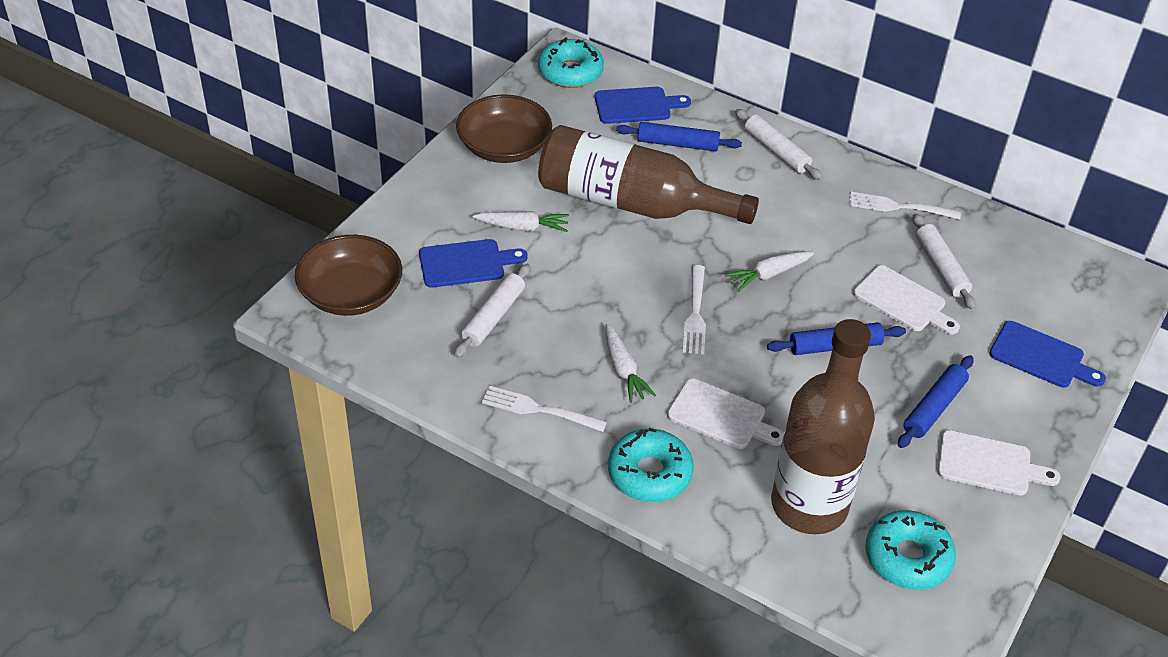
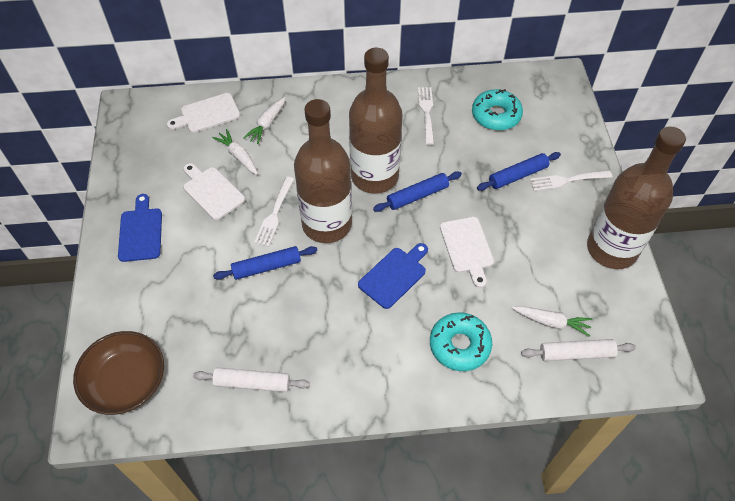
blue cutting board: [419,239,528,288] [595,87,691,124] [989,321,1106,388] = 3 -> [118,194,162,262] [358,243,428,309] = 2
brown bottle: [538,125,759,224] [771,319,875,534] = 2 -> [294,99,352,243] [349,48,402,194] [587,126,686,269] = 3
brown bowl: [295,235,402,316] [456,94,552,163] = 2 -> [73,331,164,415] = 1
turquoise donut: [538,37,604,88] [608,428,694,502] [865,510,956,590] = 3 -> [430,312,492,371] [472,89,523,131] = 2
white rolling pin: [454,264,531,358] [735,109,823,180] [913,213,976,310] = 3 -> [193,368,310,392] [521,339,636,361] = 2

